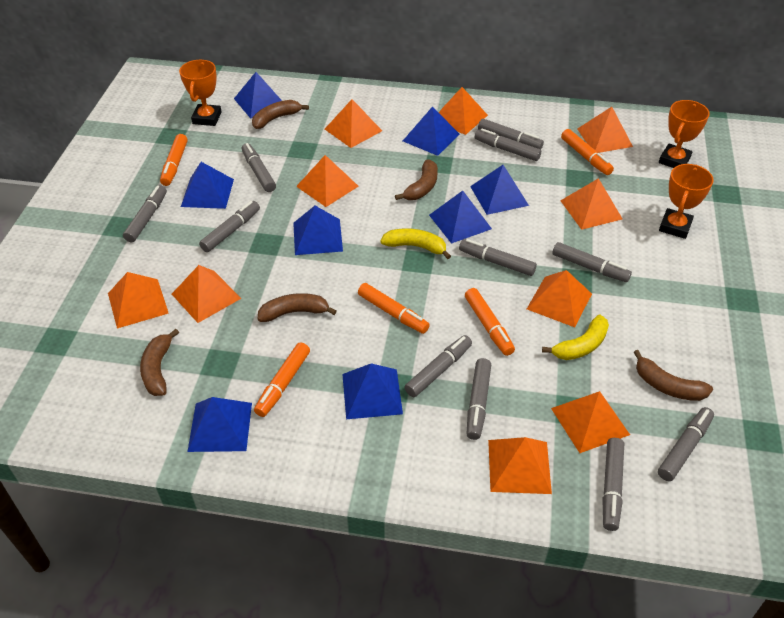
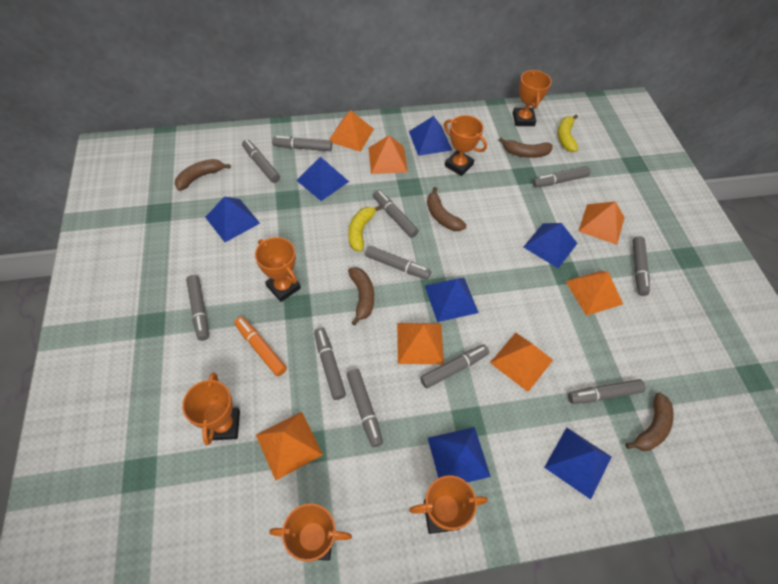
blue pyramid: [181,162,234,209] [187,397,252,452] [234,72,282,119] [293,206,343,255] [342,363,403,419] [403,106,460,156] [429,191,492,244] [470,165,529,215] = 8 -> [205,196,260,242] [296,157,349,201] [409,116,452,156] [425,278,479,322] [428,427,491,482] [523,223,577,268] [544,427,612,500] = 7
orange marker: [160,134,188,186] [254,342,310,417] [358,283,430,334] [465,288,515,356] [561,129,614,175] = 5 -> [234,317,287,376] = 1
orange pyramid: [108,272,169,328] [172,265,241,323] [296,155,359,207] [325,99,382,148] [438,87,488,135] [488,437,552,494] [527,270,592,327] [551,391,630,453] [560,178,622,230] [577,107,633,153] = 10 -> [256,412,323,481] [329,110,374,152] [369,135,408,174] [397,323,444,364] [490,333,553,392] [565,271,623,316] [579,201,625,245] = 7
orange trophy: [179,60,222,126] [659,100,710,168] [659,164,714,239] = 3 -> [182,372,240,445] [255,237,301,302] [269,504,352,562] [409,476,488,534] [444,115,487,176] [513,70,552,126] = 6

